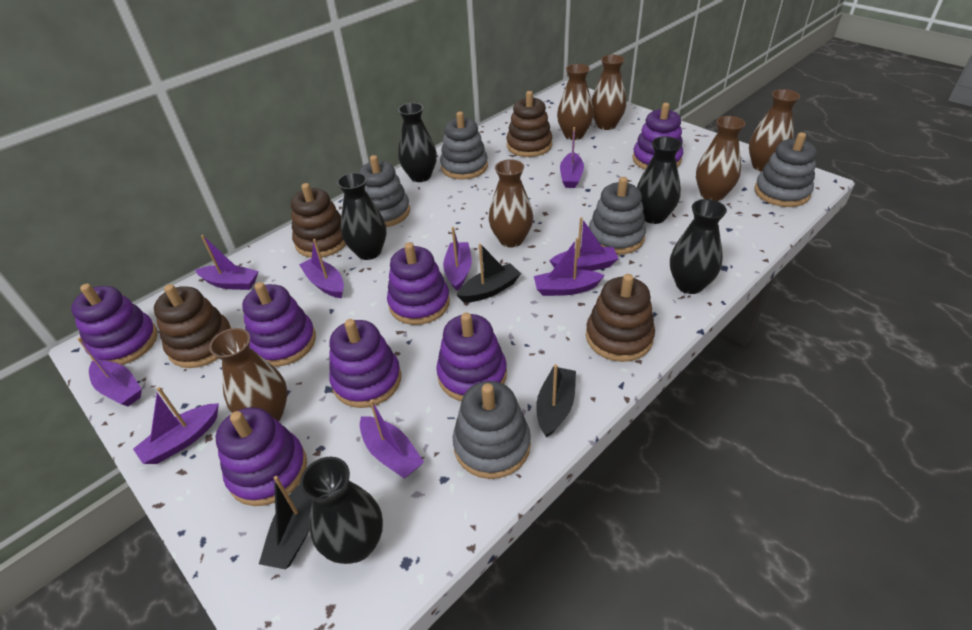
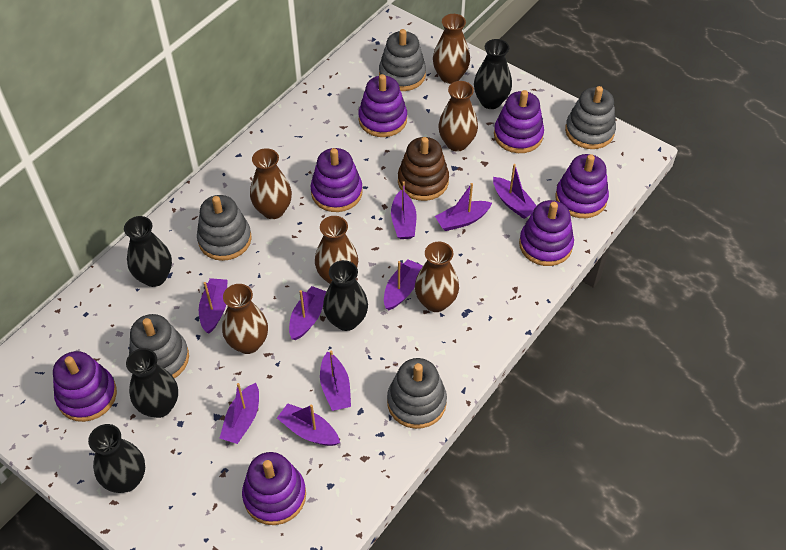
black boat: [259,476,312,569] [457,243,521,302] [536,364,576,437] = 3 -> none = 0
brown stacking toy: [154,284,231,368] [291,183,346,258] [506,91,552,157] [586,274,655,362] = 4 -> [398,137,449,201] = 1

